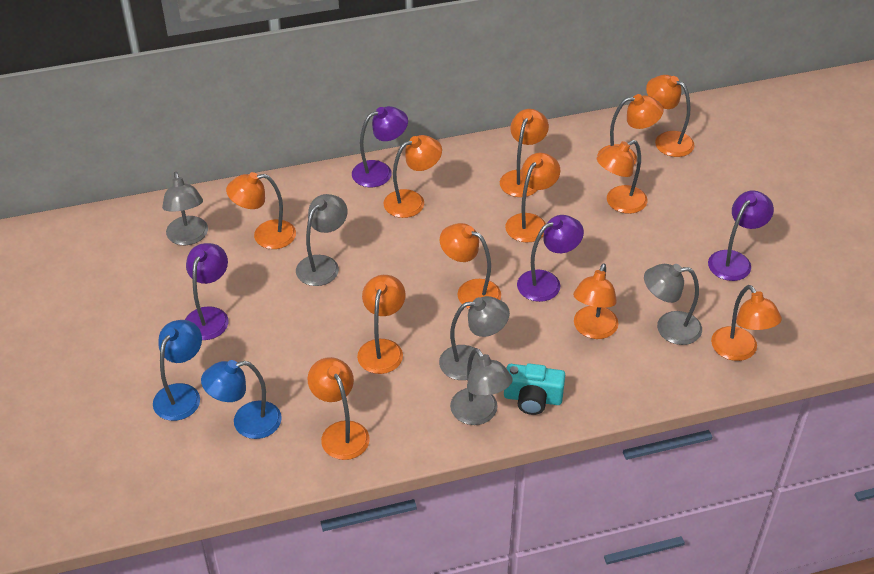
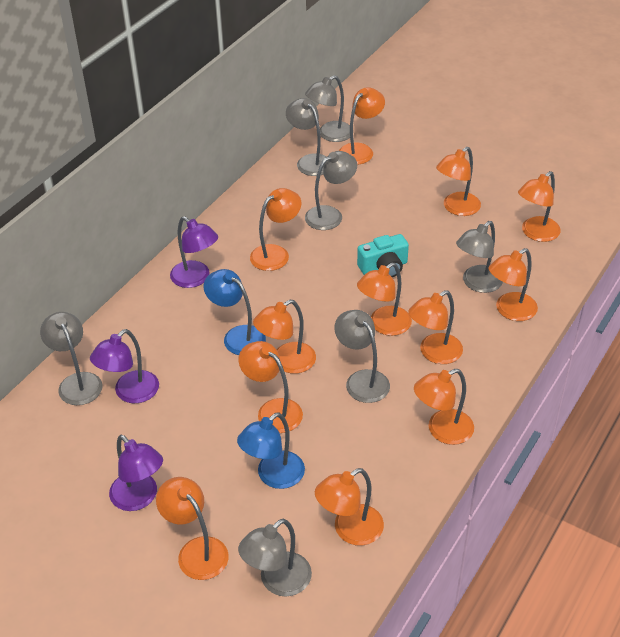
grey lamp: [162,172,208,245] [296,194,348,286] [439,296,510,380] [450,348,513,425] [644,264,702,345] = 5 -> [40,312,102,405] [238,518,312,597] [286,98,326,176] [305,75,350,142] [305,151,357,230] [335,310,390,403] [456,221,503,293] = 7
purple lamp: [185,243,229,340] [352,106,408,187] [517,215,584,302] [708,190,774,281] = 4 -> [90,329,159,403] [109,435,163,511] [170,216,218,288] = 3

